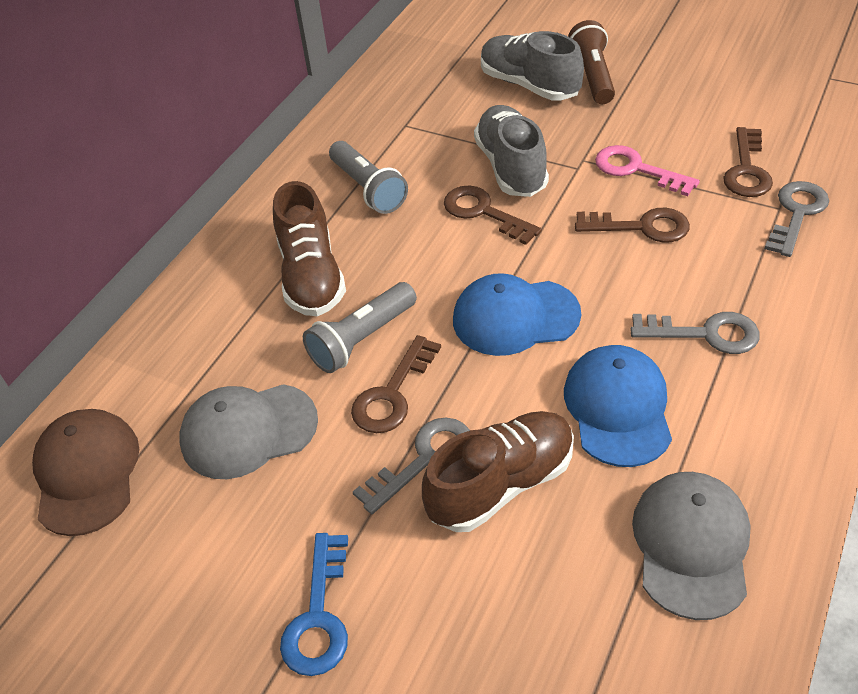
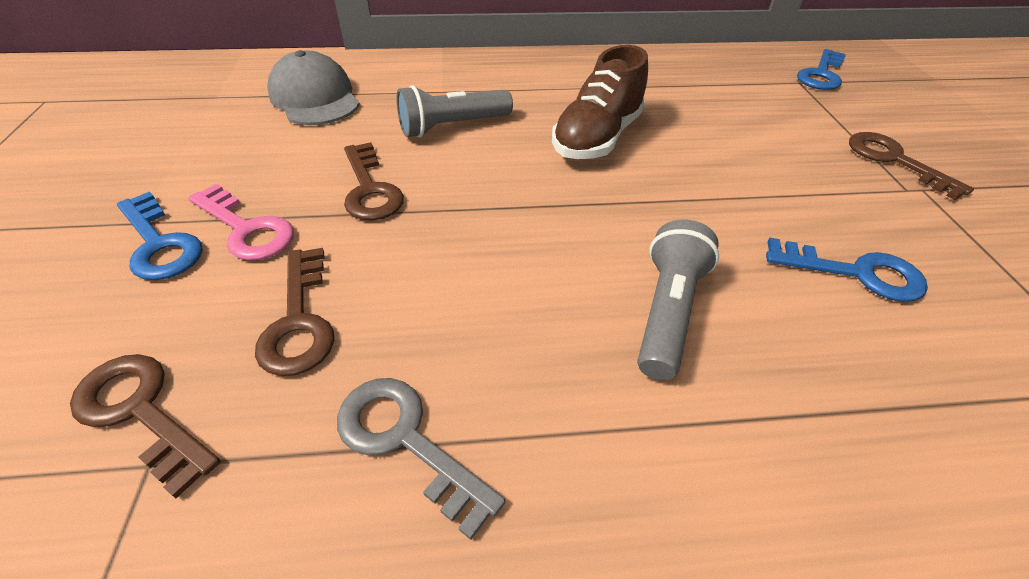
blue cap: [453,273,581,356] [564,345,672,467] = 2 -> none = 0
blue key: [280,533,348,676] = 1 -> [117,191,202,280] [766,237,928,302] [797,49,846,90] = 3
brown cap: [32,409,139,536] = 1 -> none = 0
brown flashlight: [568,20,615,104] = 1 -> none = 0
brown shoe: [273,181,346,316] [422,411,574,532] = 2 -> [552,45,648,159] = 1
grey cap: [179,384,318,479] [632,472,751,620] = 2 -> [267,50,360,125] = 1
grey key: [353,418,470,514] [631,312,760,354] [765,181,829,257] = 3 -> [337,378,505,540] = 1
grey shoe: [474,105,549,197] [481,31,584,100] = 2 -> none = 0

